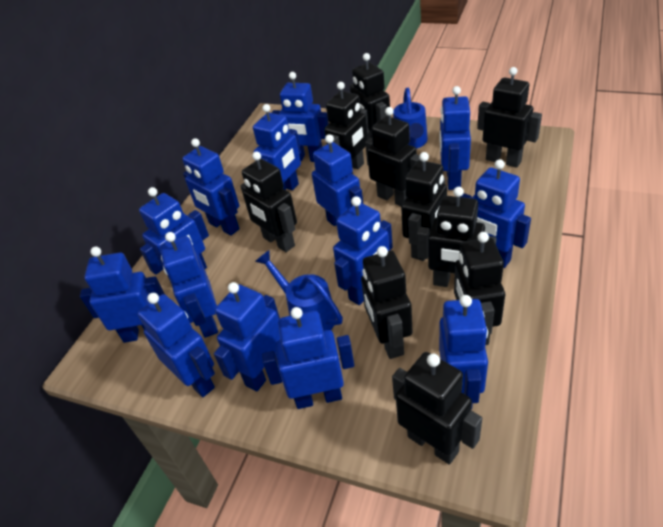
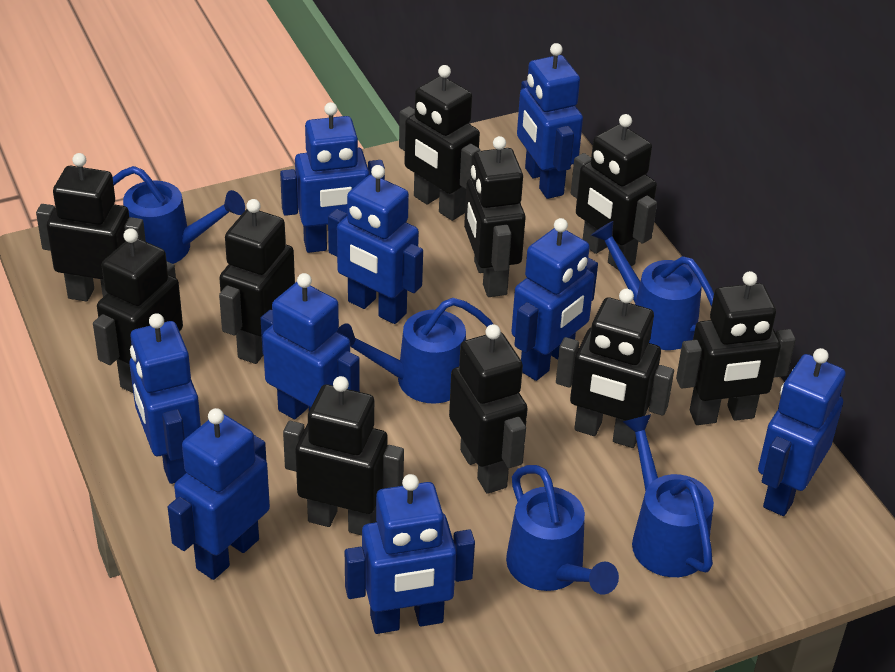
blue robot: [80,247,165,343] [138,293,215,397] [139,187,209,282] [160,232,218,338] [182,138,239,236] [214,282,281,392] [253,104,301,190] [262,307,354,409] [272,72,329,162] [312,134,363,226] [333,196,393,305] [439,295,488,410] [440,86,471,190] [460,159,531,268] = 14 -> [130,313,201,484] [168,408,270,580] [260,273,360,419] [280,102,385,253] [328,165,423,324] [345,474,475,634] [511,218,598,381] [517,43,583,199] [758,348,846,516] = 9
blue watering can: [255,250,343,331] [393,88,428,149] = 2 -> [113,166,245,264] [337,298,493,404] [506,465,619,595] [591,221,714,350] [623,414,714,577] = 5

